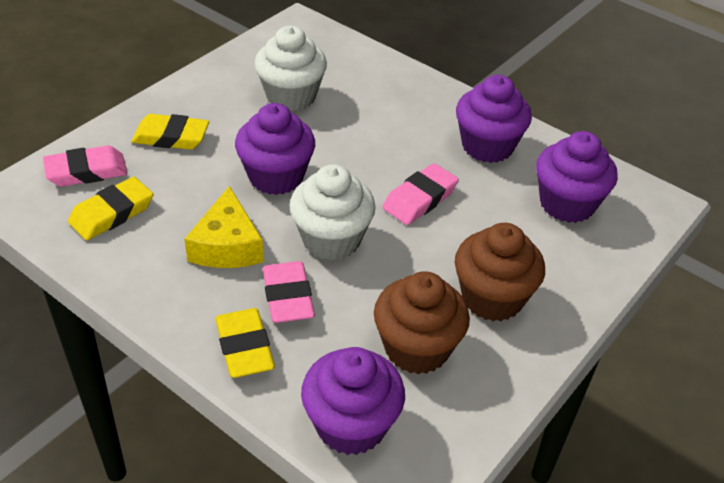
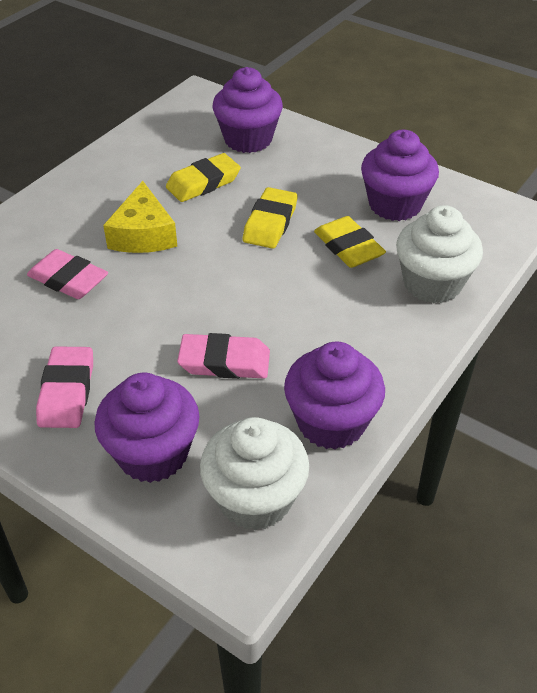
brown cupcake: [374,271,470,374] [455,223,545,321] = 2 -> none = 0

